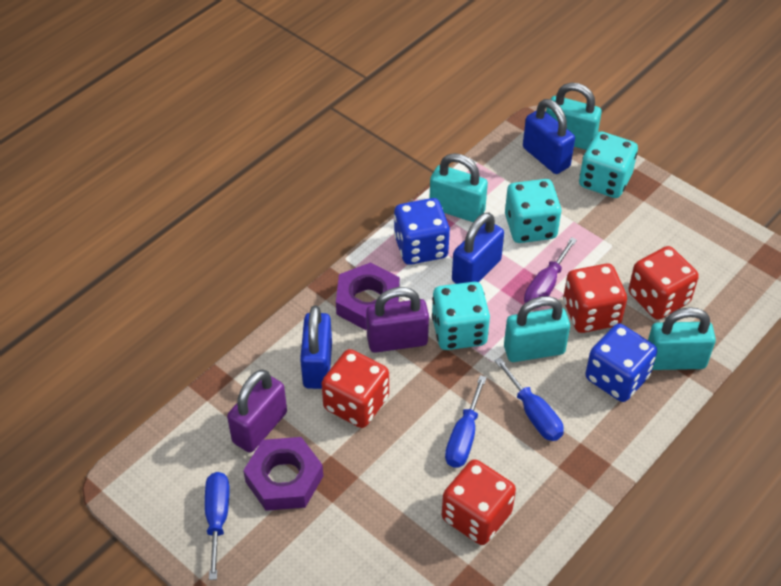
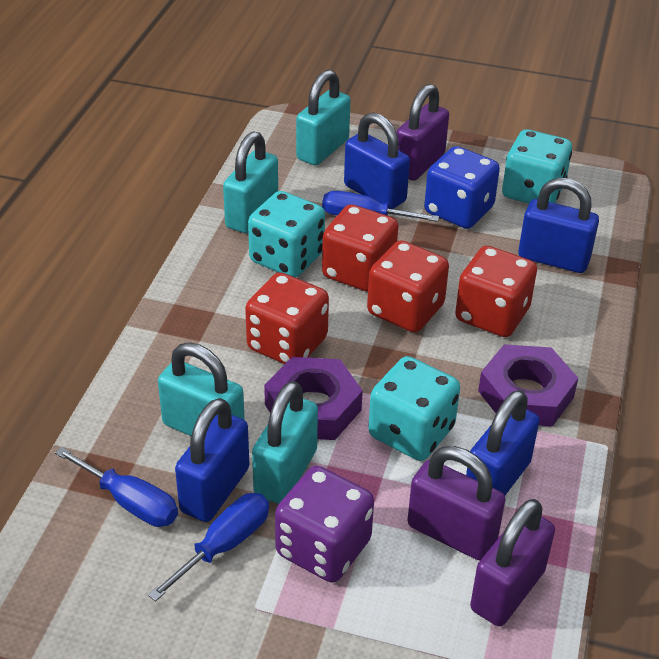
blue dice: [394,198,450,265] [585,324,657,402] = 2 -> [424,146,500,229] = 1
blue padlock: [300,305,332,389] [452,212,504,284] [523,99,575,174] = 3 -> [175,398,249,522] [344,112,410,209] [466,390,539,495] [518,178,599,273] = 4
purple dice: none = 0 -> [275,466,374,583] = 1
purple padlock: [227,370,287,453] [366,287,429,353] = 2 -> [396,84,449,181] [407,446,506,561] [470,499,555,626] = 3
purple screwdriver: [524,237,577,308] = 1 -> none = 0

